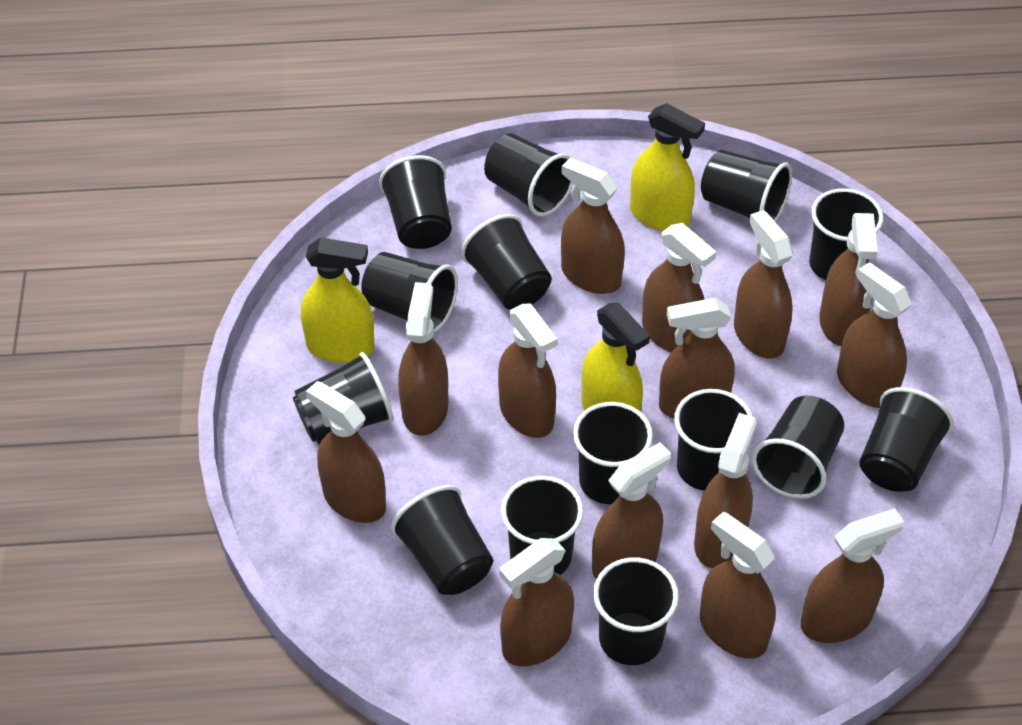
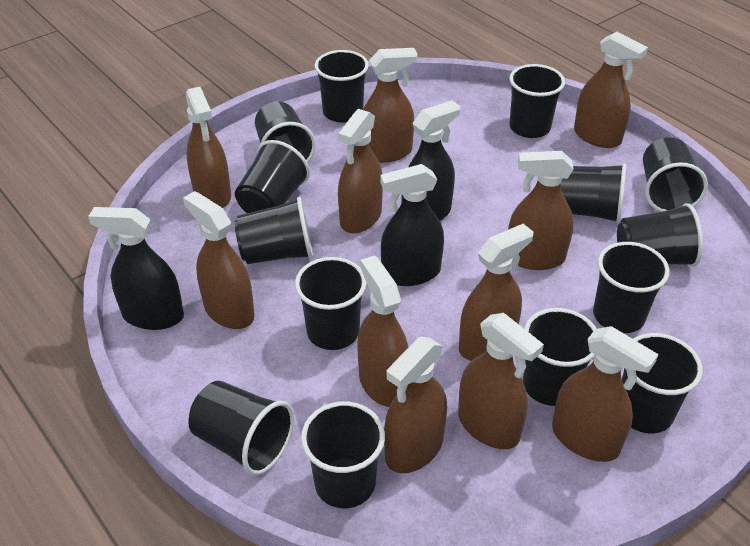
black spray bottle: none = 0 -> [88,207,184,330] [380,164,444,286] [401,100,460,221] = 3
brown spray bottle: [306,381,386,523] [398,282,448,436] [498,304,557,438] [500,538,574,666] [561,158,625,294] [592,442,671,579] [642,223,716,352] [659,298,735,419] [694,413,757,568] [700,512,776,659] [734,210,793,359] [801,508,904,643] [819,213,878,346] [837,262,912,408] = 14 -> [183,191,255,329] [186,87,231,208] [338,109,383,233] [358,256,408,407] [363,48,418,163] [384,337,447,473] [458,313,544,449] [459,224,533,361] [508,151,574,270] [552,326,659,462] [574,32,648,148] = 11
yellow spray bottle: [301,237,375,363] [582,303,650,412] [630,103,705,231] = 3 -> none = 0

